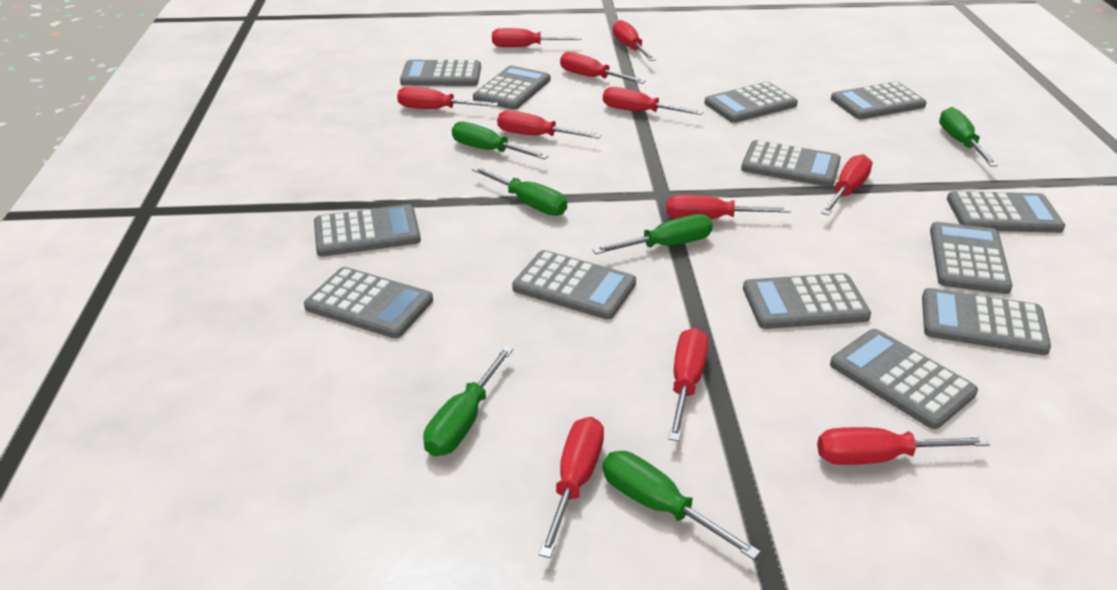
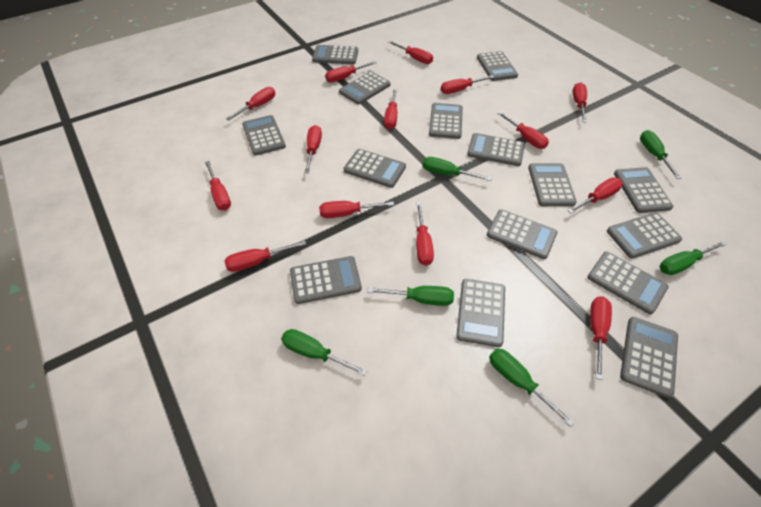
grey calculator: [304,267,433,338] [314,204,421,257] [400,60,481,86] [473,66,551,110] [512,250,636,320] [704,82,798,123] [741,140,841,187] [743,273,871,329] [830,329,978,429] [831,82,927,119] [922,288,1051,355] [930,222,1012,294] [947,191,1065,233] = 13 -> [242,115,286,156] [290,256,362,304] [312,45,358,64] [339,71,391,105] [344,149,406,188] [429,103,463,139] [456,279,505,347] [467,133,525,166] [477,51,518,81] [487,209,557,259] [528,163,577,206] [587,252,669,314] [607,213,682,258] [614,167,673,213] [620,317,678,398] = 15
red screwdriver: [397,87,498,109] [492,28,582,47] [497,110,601,139] [539,417,604,558] [560,52,646,84] [603,87,703,115] [613,20,656,61] [666,195,791,219] [668,328,708,441] [817,427,990,465] [821,154,872,215] = 11 -> [205,161,231,210] [224,240,306,272] [226,87,275,121] [304,125,322,173] [319,201,394,218] [325,61,377,82] [384,89,397,129] [388,41,433,64] [416,202,434,266] [441,75,494,94] [497,112,549,149] [568,178,623,214] [572,82,587,122] [590,296,612,380] = 14

